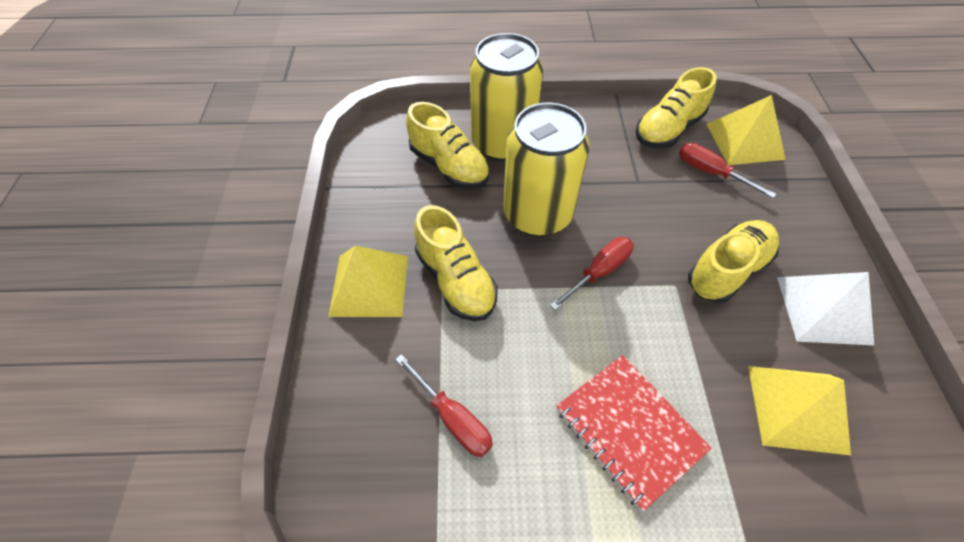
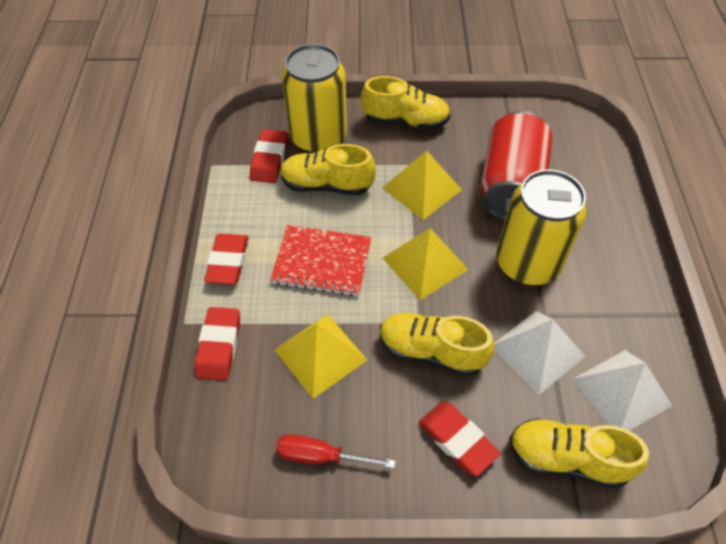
red can: none = 0 -> [480,111,552,220] = 1
red eraser: none = 0 -> [195,307,240,381] [204,234,249,285] [250,129,288,183] [419,402,500,476] = 4
red screwdriver: [395,354,493,457] [550,237,634,310] [679,143,776,198] = 3 -> [276,434,395,468] = 1
white pyramid: [777,272,874,345] = 1 -> [494,311,585,395] [572,350,672,431] = 2

